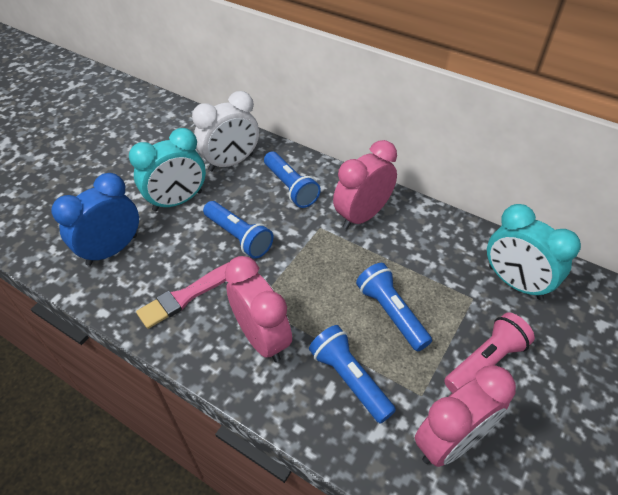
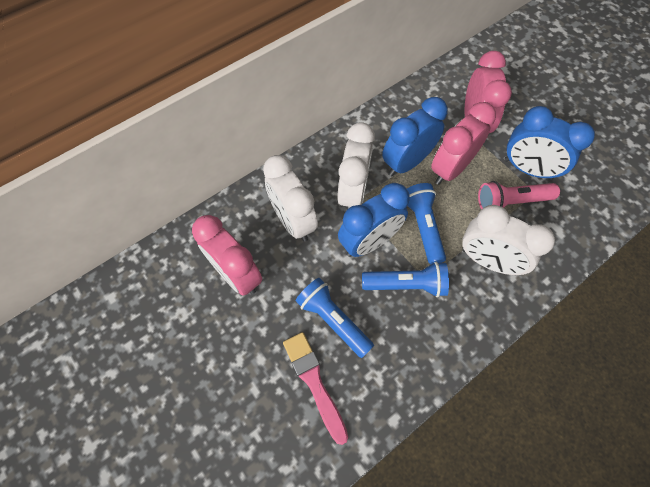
blue clock: [51,173,139,266] = 1 -> [338,183,409,257] [382,97,448,176] [505,106,595,180] = 3
blue flashlight: [203,201,274,259] [264,152,321,208] [309,325,396,424] [356,263,432,352] = 4 -> [296,278,374,358] [362,262,449,297] [407,183,446,265] = 3
turquoise clock: [129,128,206,211] [487,204,581,300] = 2 -> none = 0
white clock: [192,91,259,171] = 1 -> [263,155,318,242] [337,122,375,211] [462,205,555,275] = 3

